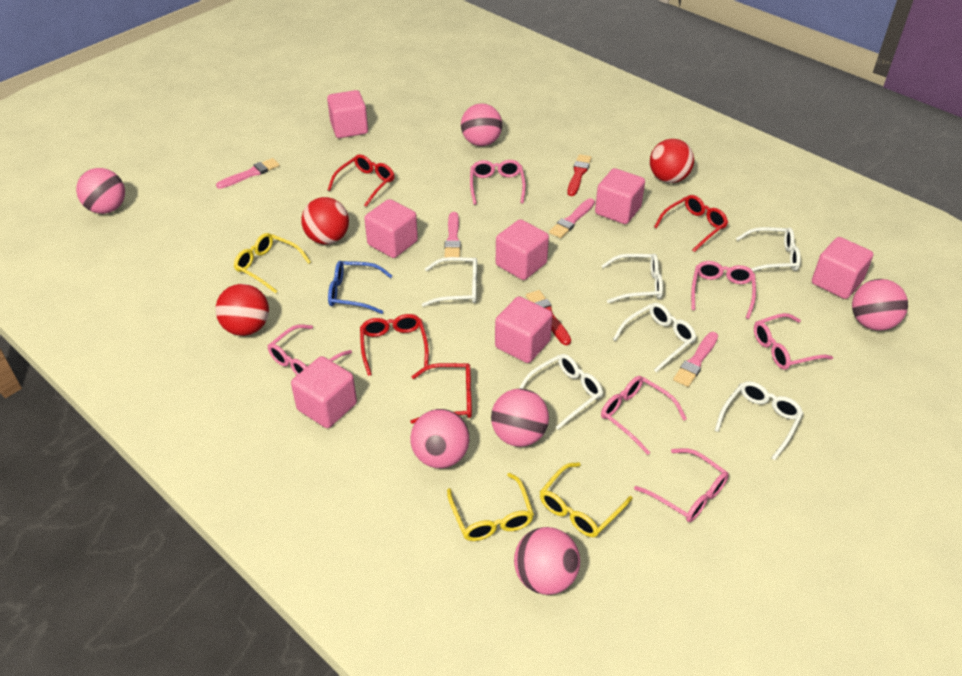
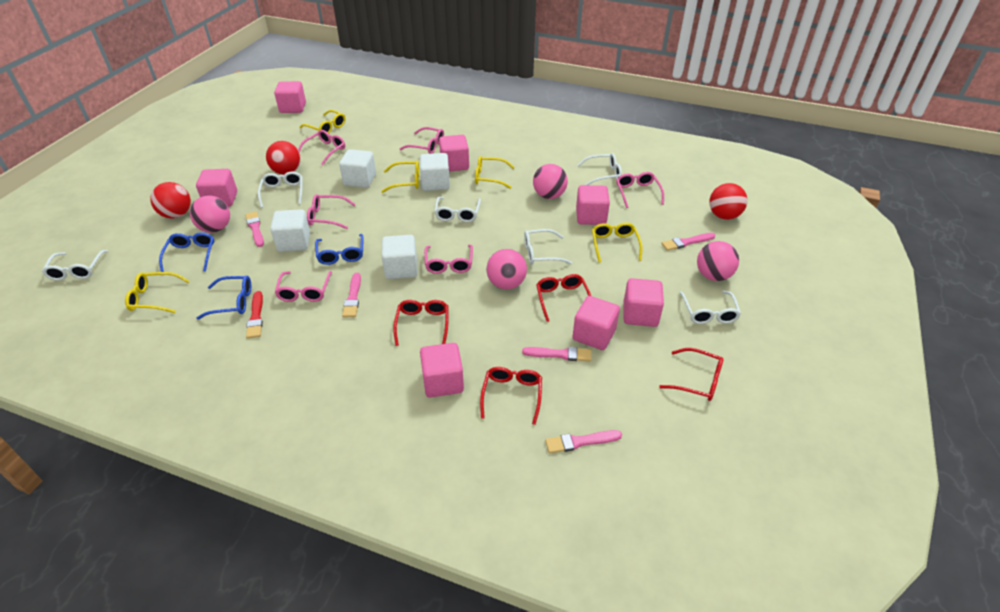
blue glasses: [328,261,392,314] = 1 -> [159,232,214,272] [197,276,251,320] [315,234,364,265] = 3
pink ball: [76,168,125,214] [410,409,469,468] [461,104,502,146] [491,388,549,447] [514,527,580,595] [852,279,908,331] = 6 -> [190,195,230,233] [487,249,527,289] [533,164,568,199] [697,241,739,281] = 4
pink brush: [216,158,280,189] [444,212,461,258] [549,198,595,238] [673,332,718,387] = 4 -> [245,211,264,247] [342,273,361,317] [522,347,591,361] [545,430,622,454] [661,233,715,251] = 5
red brush: [526,290,571,345] [567,154,592,196] = 2 -> [246,291,263,339] = 1
white cube: none = 0 -> [270,209,310,252] [339,149,376,188] [382,235,418,279] [420,153,450,191] = 4
yellow glasses: [234,233,311,293] [447,473,534,541] [540,462,633,537] = 3 -> [125,272,190,313] [300,110,346,134] [381,161,419,193] [475,156,515,189] [592,223,643,263] = 5

